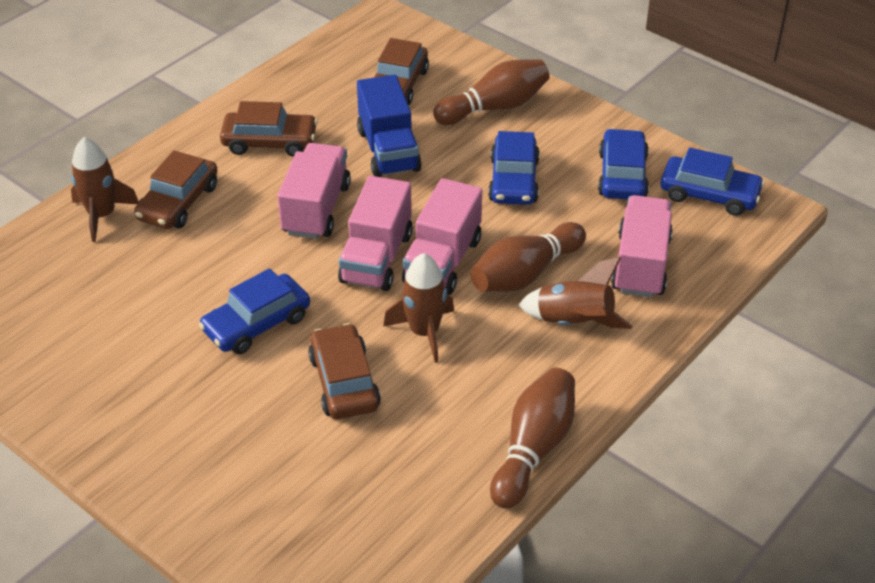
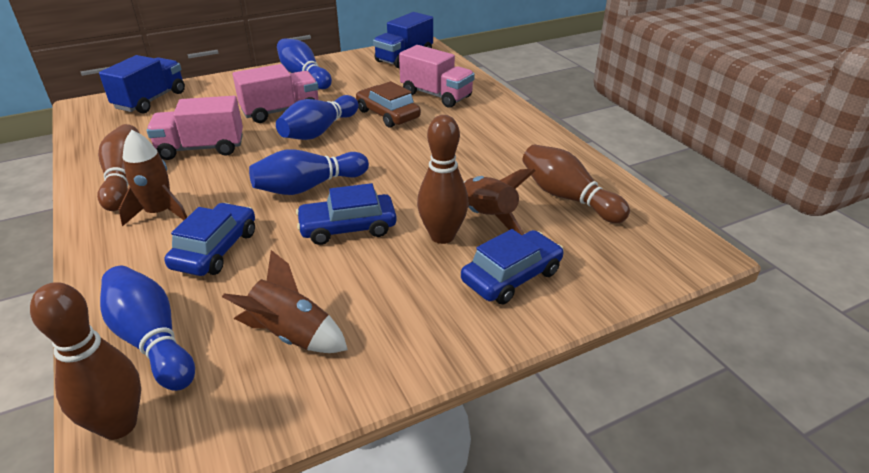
blue bowling pin: none = 0 -> [100,266,195,391] [249,149,369,195] [276,95,359,140] [277,38,332,89] = 4
blue car: [199,268,310,354] [488,131,540,205] [598,128,649,199] [660,148,765,216] = 4 -> [164,203,255,276] [296,183,397,245] [461,229,563,304] = 3
blue truck: [357,75,422,177] = 1 -> [99,55,185,114] [373,12,433,68] = 2
brown bowling pin: [433,59,549,125] [470,222,586,292] [490,368,575,509] = 3 -> [30,282,141,440] [97,124,139,211] [417,115,469,244] [522,144,630,223] = 4
brown car: [134,150,218,229] [220,101,318,157] [308,323,381,419] [374,38,429,105] = 4 -> [356,81,421,128] = 1
pink truck: [277,143,351,239] [338,176,413,291] [402,178,482,295] [611,195,673,298] = 4 -> [147,96,243,160] [232,64,318,123] [399,45,475,108] = 3

